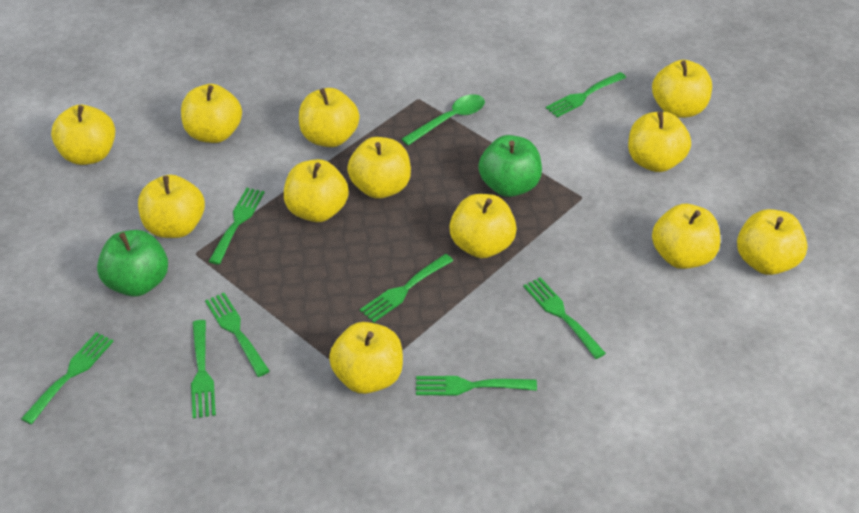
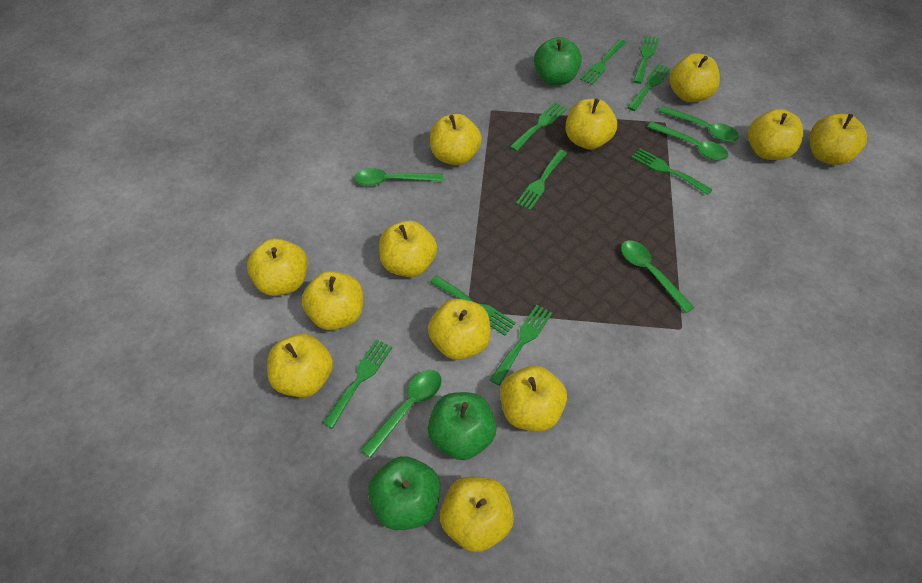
green apple: [97,230,168,296] [478,135,542,197] = 2 -> [368,456,440,530] [428,392,497,460] [534,37,582,85] = 3
green fork: [21,332,114,425] [191,320,216,418] [205,293,270,377] [208,188,265,265] [360,254,453,322] [416,376,537,396] [523,277,606,359] [546,72,626,117] = 8 -> [323,339,392,429] [430,275,516,336] [490,305,552,386] [510,102,567,151] [516,150,567,210] [580,39,626,85] [627,64,671,111] [631,148,713,195] [633,36,659,84] = 9
green spoon: [402,94,485,145] = 1 -> [354,168,443,186] [361,370,442,458] [621,240,694,313] [648,122,728,161] [658,106,739,142] = 5

